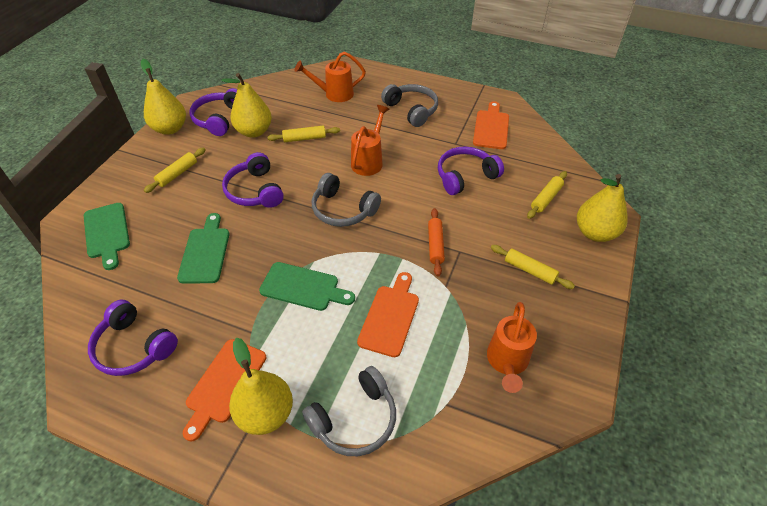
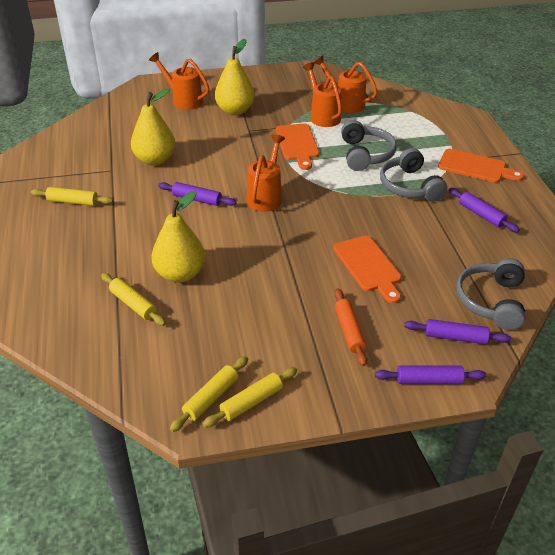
green cutting board: [84,203,130,270] [177,213,229,284] [259,262,355,311] = 3 -> none = 0
orange watering can: [295,51,366,102] [351,105,389,176] [487,302,537,393] = 3 -> [149,52,209,110] [247,134,285,212] [303,62,342,127] [314,55,378,113] = 4
purple headphones: [88,300,178,376] [189,88,237,136] [222,152,284,208] [438,146,504,195] = 4 -> none = 0
purple rolling pin: none = 0 -> [158,182,237,206] [375,365,486,384] [404,319,511,344] [449,188,520,233] = 4
yellow pear: [141,59,186,135] [221,73,272,138] [229,338,293,435] [577,174,628,242] = 4 -> [131,88,176,166] [151,191,206,283] [215,39,255,115] = 3

